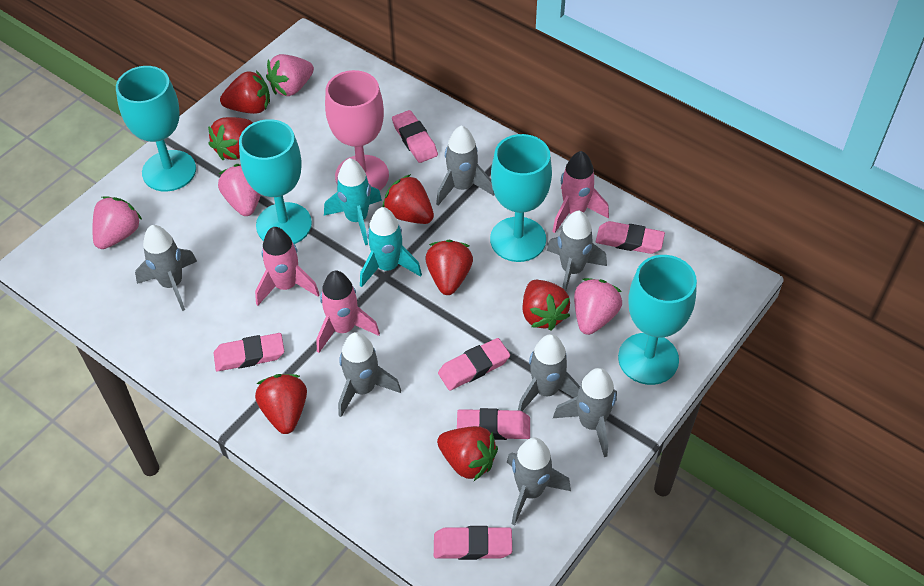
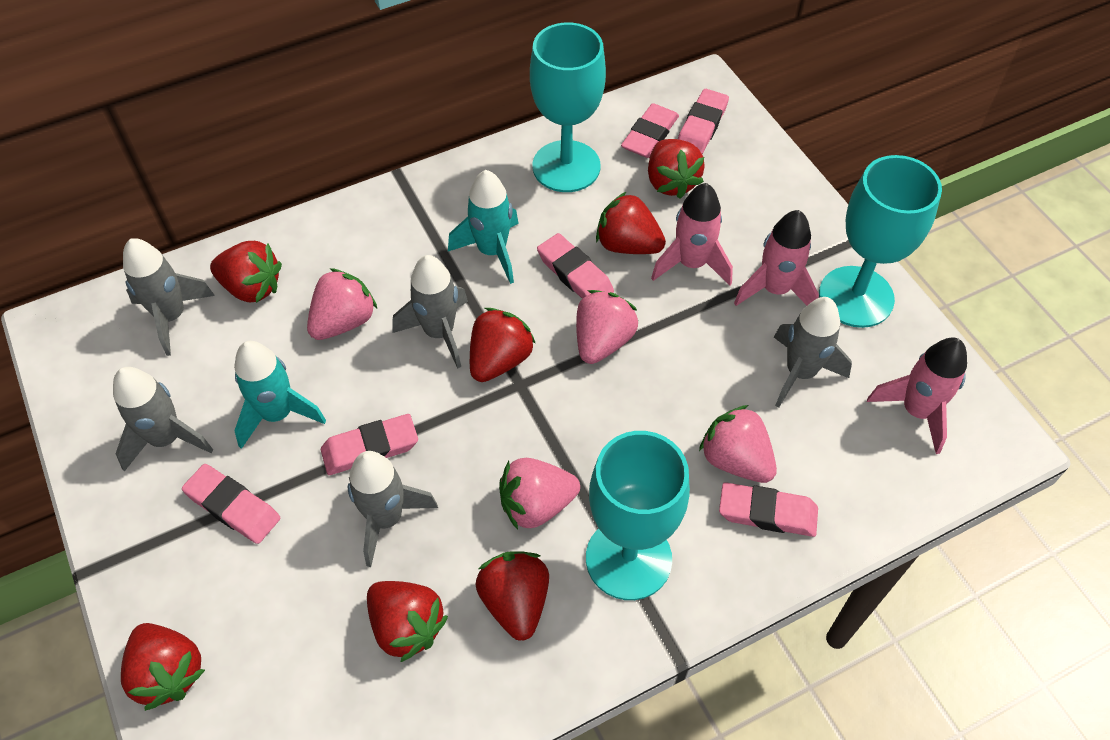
grey rocket: [135,225,197,311] [338,332,401,417] [436,125,495,205] [507,438,571,525] [518,334,580,411] [547,211,607,291] [553,368,617,457] = 7 -> [113,367,213,472] [123,238,215,356] [348,451,438,567] [393,255,468,369] [774,297,852,408] = 5
pink goblet: [325,70,389,191] = 1 -> none = 0
turquoise goblet: [116,66,196,192] [239,119,312,244] [490,134,552,262] [618,255,697,385] = 4 -> [530,22,606,192] [586,431,690,600] [819,155,942,328] = 3

